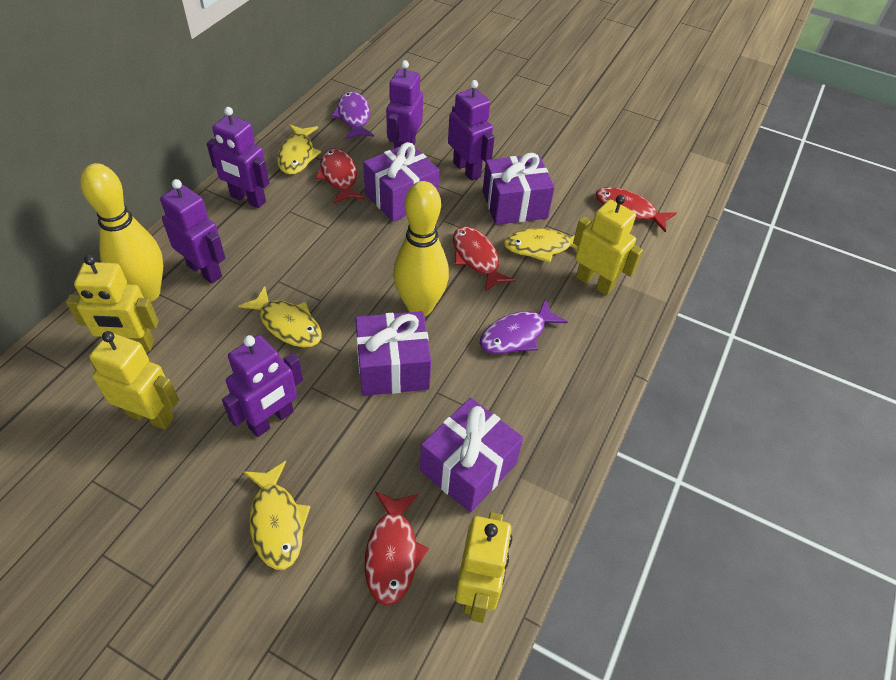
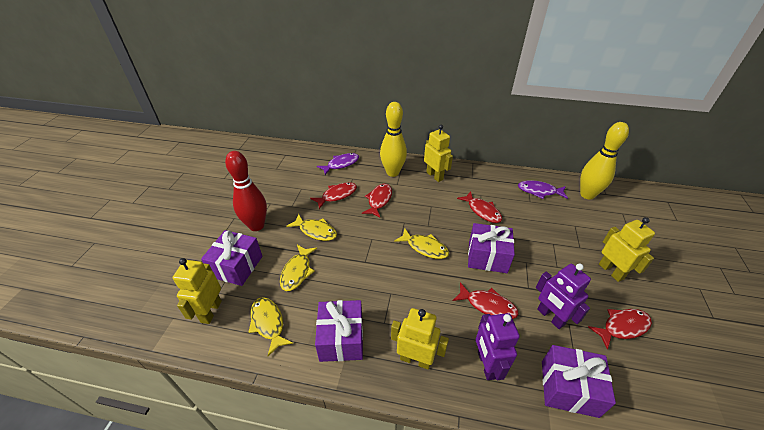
purple robot: [160,179,225,284] [207,107,269,208] [222,335,303,437] [386,60,423,149] [448,80,495,181] = 5 -> [476,313,520,380] [536,263,591,329] = 2
red bowling pin: none = 0 -> [225,151,267,231] = 1
red fish: [315,148,365,204] [365,491,429,606] [453,226,515,292] [596,187,676,233] = 4 -> [310,182,357,209] [362,184,392,218] [453,282,519,319] [457,191,502,223] [588,309,652,349] = 5

